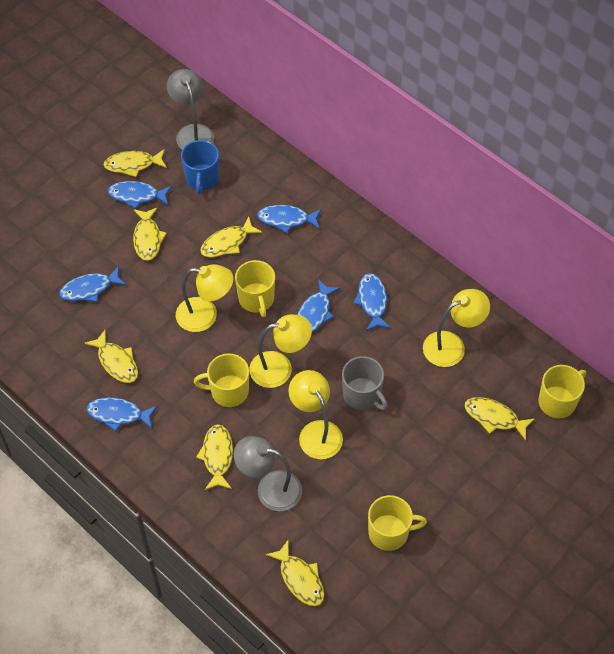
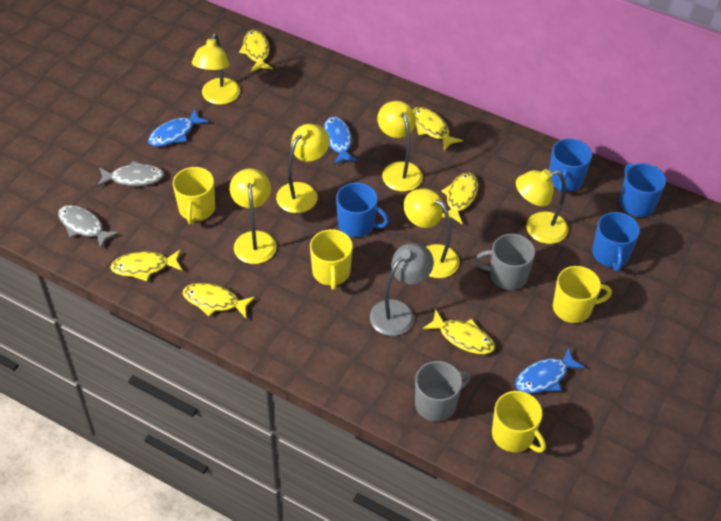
blue fish: [59,266,127,302] [86,397,157,432] [107,181,172,209] [257,205,321,233] [297,279,340,333] [353,273,391,331] = 6 -> [148,109,209,147] [324,116,357,165] [515,347,586,394] = 3
blue mug: [181,140,219,194] = 1 -> [336,183,389,237] [549,138,592,193] [592,212,640,271] [620,163,666,217] = 4
grey fish: none = 0 -> [58,205,119,248] [97,161,165,187] = 2
grey lamp: [167,69,214,150] [234,436,302,511] = 2 -> [370,243,434,336] = 1
grey mug: [342,356,388,410] = 1 -> [415,361,471,422] [475,234,535,290] = 2
yellow fish: [84,330,138,383] [103,149,167,177] [133,208,167,261] [196,424,233,490] [200,216,262,257] [266,540,324,606] [465,397,535,440] = 7 -> [110,249,182,281] [183,283,255,318] [239,30,273,72] [413,107,463,151] [422,309,495,354] [441,173,478,224] = 6
yellow lamp: [176,264,233,332] [249,314,312,388] [289,370,343,459] [423,289,490,367] = 4 -> [192,33,240,105] [230,168,277,264] [276,124,330,213] [377,101,423,192] [404,189,459,278] [516,169,568,244] = 6

